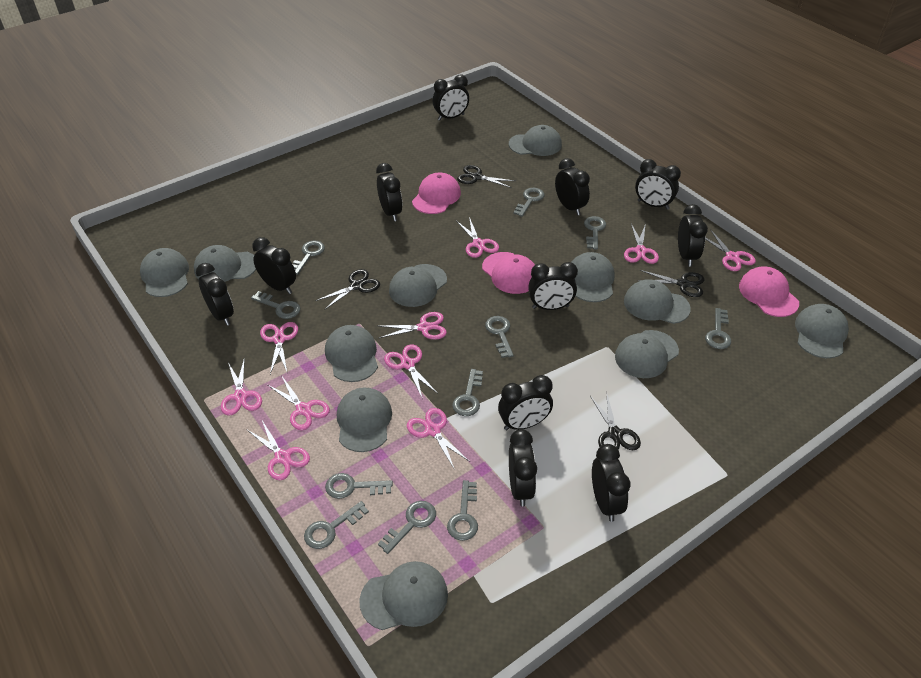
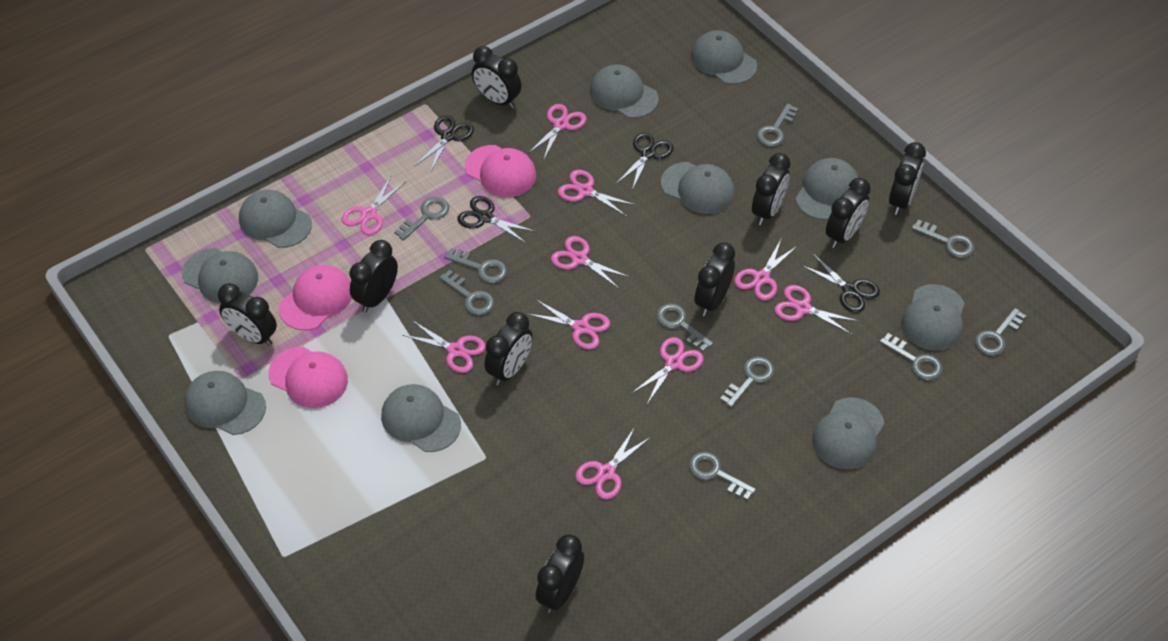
black clock: [196,263,234,326] [252,237,296,294] [376,163,402,221] [433,75,469,121] [498,375,553,430] [509,429,537,506] [528,262,578,310] [555,158,590,216] [592,444,630,522] [635,159,681,210] [678,204,708,267] = 11 -> [218,283,277,346] [349,240,398,313] [472,46,521,109] [484,312,533,385] [536,534,584,613] [694,242,735,316] [752,153,790,225] [826,178,871,248] [889,142,926,215] = 9
grey cap: [140,248,189,297] [194,245,256,282] [325,325,378,382] [337,387,392,452] [359,561,448,630] [389,264,447,307] [509,125,562,156] [571,252,615,302] [615,330,679,378] [624,279,691,324] [795,304,849,358] = 11 -> [182,248,258,304] [184,371,266,435] [239,190,312,248] [381,384,461,452] [590,64,659,118] [661,162,735,214] [691,30,757,84] [795,158,858,220] [812,397,885,469] [901,284,965,351] = 10
grey key: [251,291,300,319] [293,240,325,275] [304,501,369,549] [325,473,393,499] [378,501,436,554] [447,480,478,541] [452,369,483,416] [485,316,514,358] [513,188,545,217] [584,216,606,250] [705,308,731,349] = 11 -> [394,197,449,241] [439,270,494,315] [444,248,507,283] [656,304,713,352] [689,452,756,501] [720,357,775,408] [757,104,798,147] [879,333,942,380] [911,219,975,258] [975,308,1026,356] = 10

